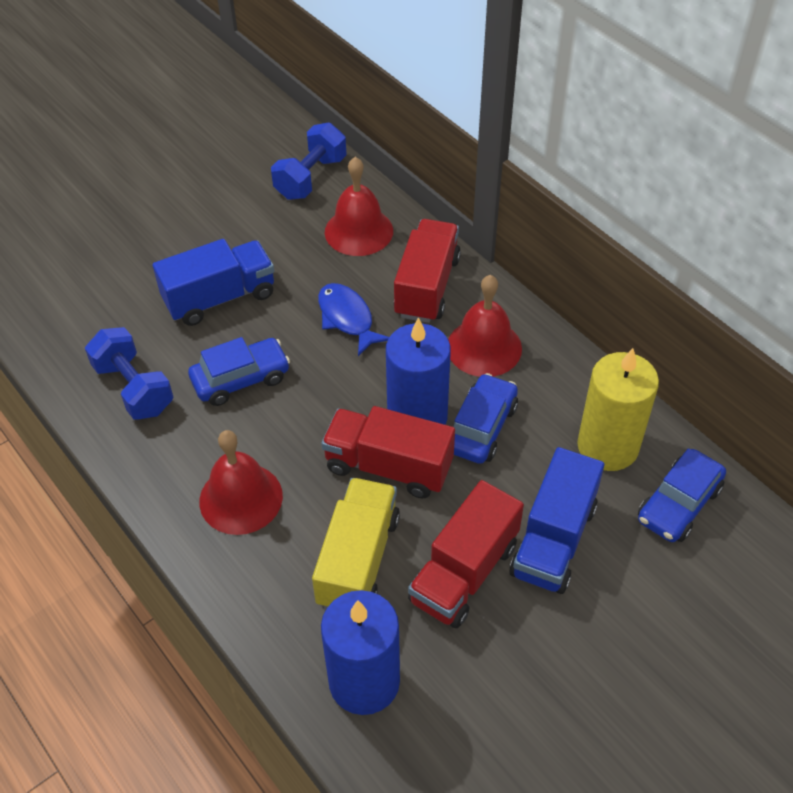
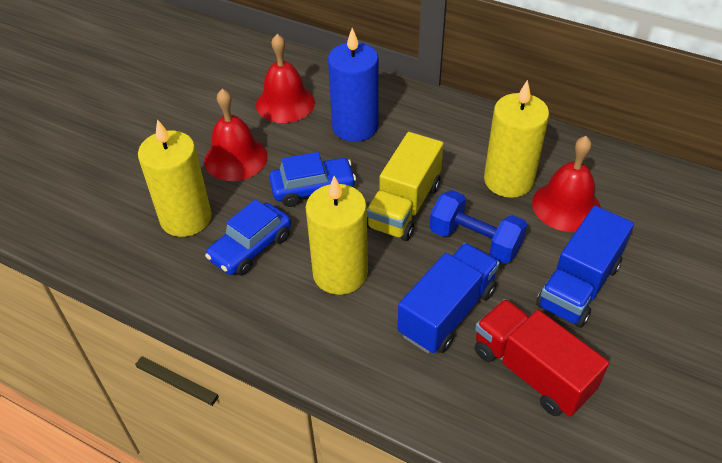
blue candle: [321,590,400,715] [386,317,451,425] = 2 -> [328,28,379,142] = 1
blue car: [188,337,290,406] [453,373,518,464] [638,448,726,542] = 3 -> [205,199,291,276] [269,152,356,207] = 2
blue dumbbell: [85,327,173,420] [271,123,347,200] = 2 -> [430,190,527,264] = 1
blue fish: [318,283,389,356] = 1 -> none = 0
red truck: [321,406,455,498] [394,219,461,323] [408,480,524,628] = 3 -> [475,299,609,417] = 1
yellow candle: [577,348,659,471] = 1 -> [138,119,212,237] [306,176,368,295] [484,80,549,198] = 3

